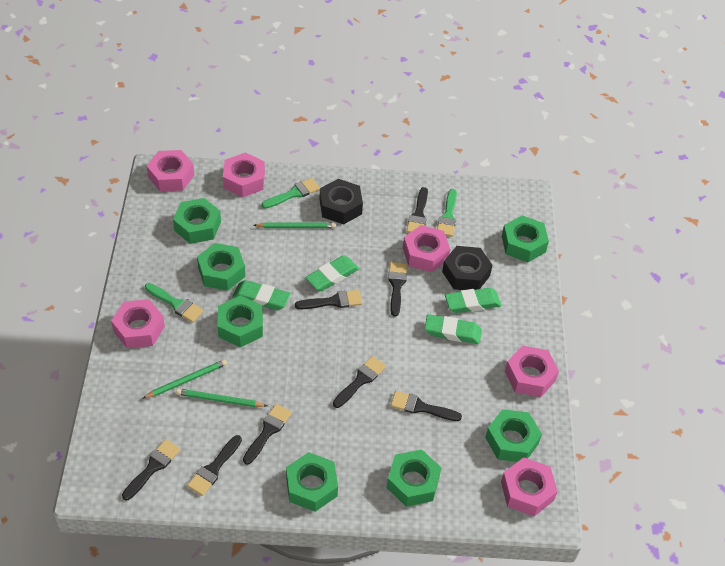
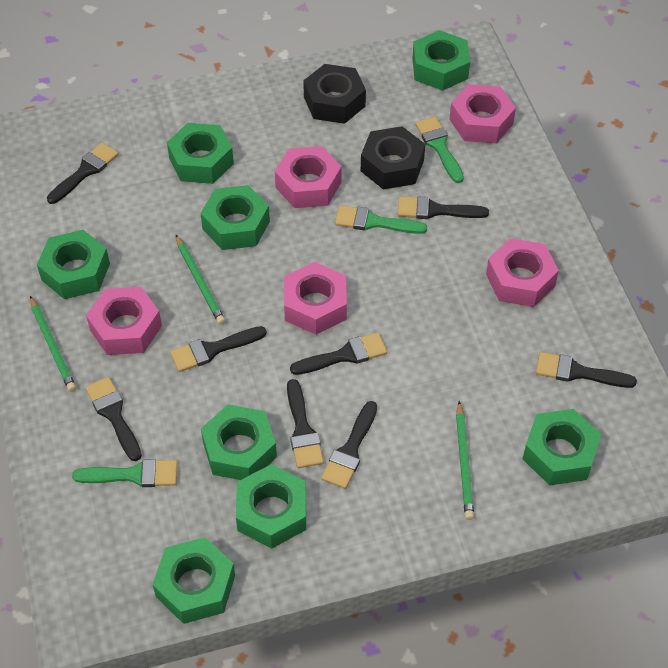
green eraser: [232,280,291,310] [305,255,359,291] [424,314,482,344] [445,288,501,313] = 4 -> none = 0
green nut: [173,198,221,244] [197,243,245,291] [218,295,263,347] [286,452,338,512] [387,449,442,507] [485,409,542,462] [502,215,549,262] = 7 -> [37,230,110,299] [152,537,235,624] [167,123,234,184] [200,185,270,250] [201,404,277,480] [236,464,306,549] [412,30,470,91] [523,409,601,486] = 8
pink nut: [111,299,165,348] [147,150,194,192] [223,152,265,197] [403,225,450,272] [501,457,558,516] [505,346,559,397] = 6 -> [86,287,162,355] [275,146,342,208] [284,262,347,335] [449,84,516,143] [486,238,559,307] = 5

